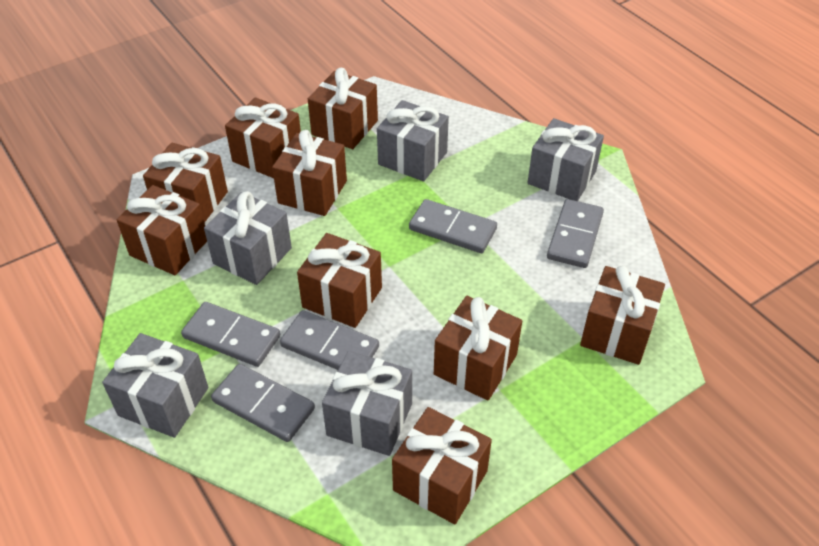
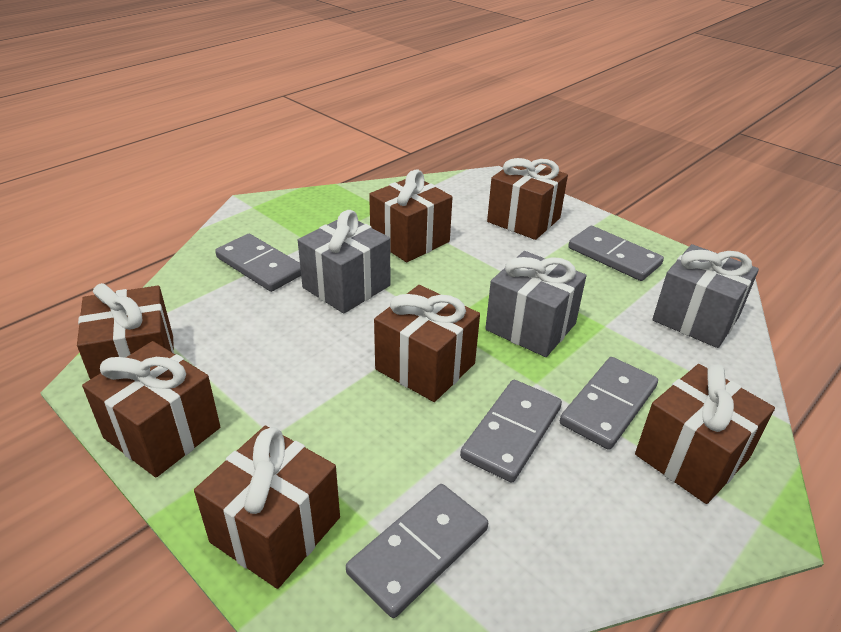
brown gift: [117,185,207,275] [143,143,228,223] [225,98,301,178] [272,130,347,216] [297,233,382,328] [308,68,378,149] [392,407,492,524] [434,296,522,401] [580,266,665,365] = 9 -> [77,283,174,379] [82,341,220,478] [194,426,340,589] [369,169,452,262] [374,285,480,402] [487,158,568,240] [635,364,775,504] = 7
grey gift: [102,333,208,438] [204,191,292,285] [322,351,412,456] [377,100,449,181] [528,118,604,201] = 5 -> [298,210,390,314] [485,251,586,357] [652,244,759,348] = 3

